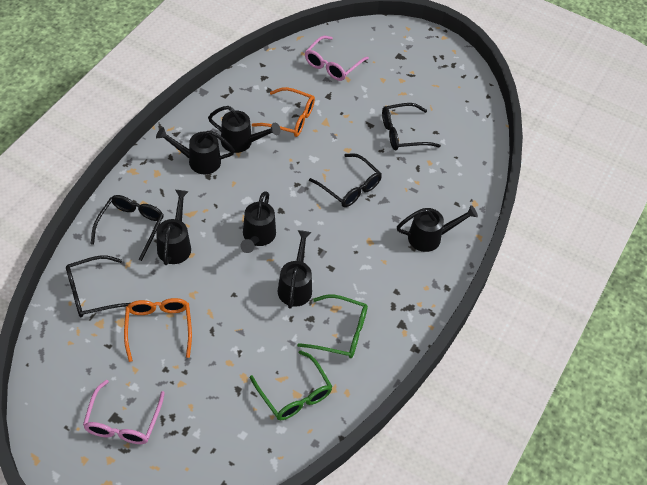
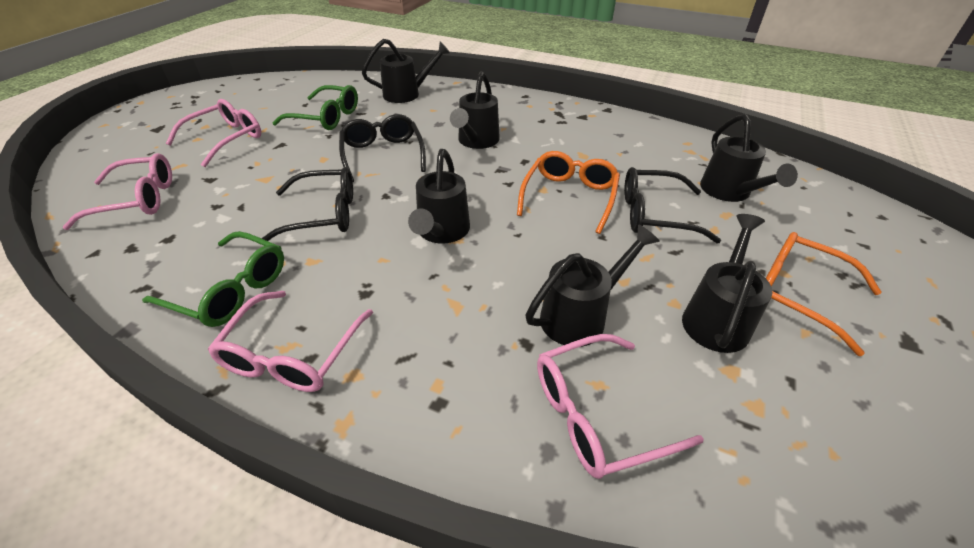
black glasses: [66,255,130,317] [91,195,164,261] [309,153,382,207] [382,103,441,150] = 4 -> [262,167,353,241] [339,114,426,182] [624,167,721,244] = 3
pink glasses: [83,380,165,444] [305,36,369,81] = 2 -> [62,153,172,230] [166,99,261,167] [208,291,373,392] [537,334,704,479] = 4

